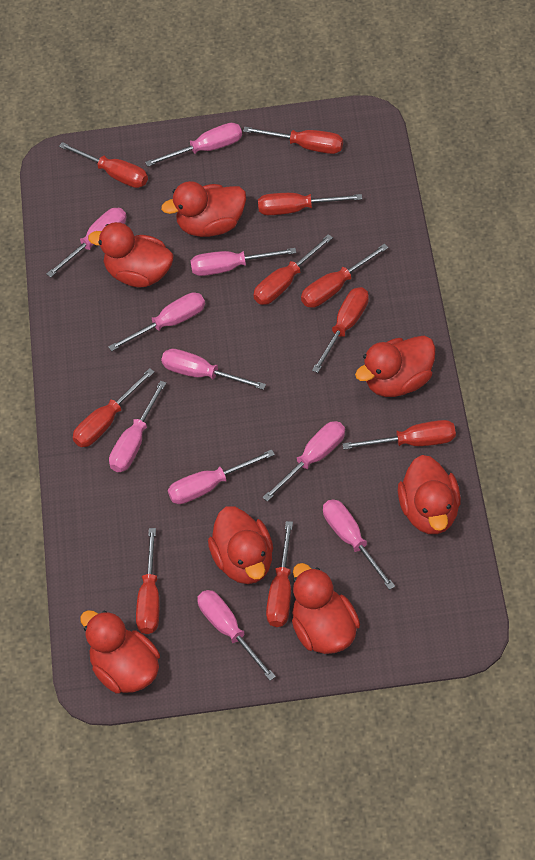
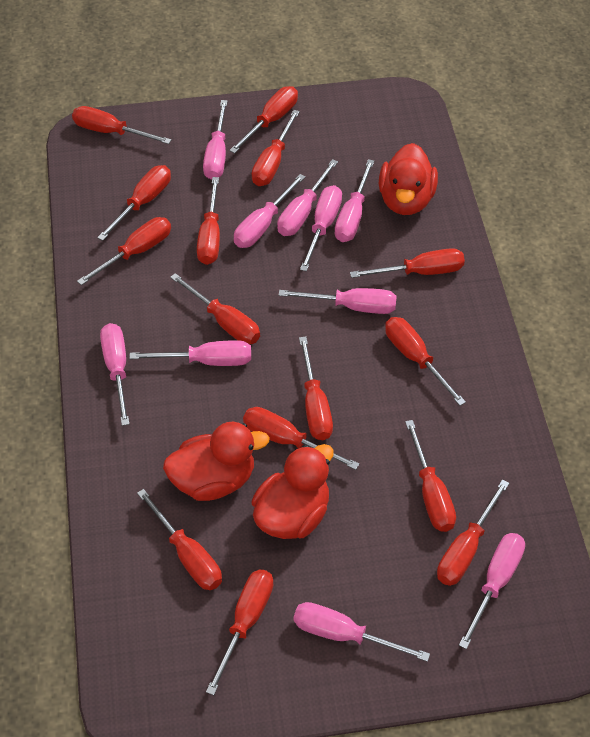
red duck: [80,610,160,694] [88,222,174,287] [161,181,246,237] [208,506,273,584] [292,563,360,654] [355,336,436,397] [398,455,461,534] = 7 -> [163,422,270,501] [251,444,333,539] [379,143,438,215] = 3
red screwdriver: [59,142,148,188] [73,368,154,447] [136,528,160,634] [243,127,343,154] [253,234,333,305] [258,193,362,215] [266,521,293,627] [301,244,389,308] [312,287,369,373] [343,420,456,450] = 10 -> [72,106,171,144] [77,217,171,285] [97,165,171,241] [137,489,222,590] [170,273,260,344] [197,177,220,265] [206,570,273,695] [229,86,298,153] [243,407,359,470] [252,110,300,186] [299,336,333,440] [350,248,465,278] [385,317,466,406] [405,420,456,532] [437,479,509,586] = 15

